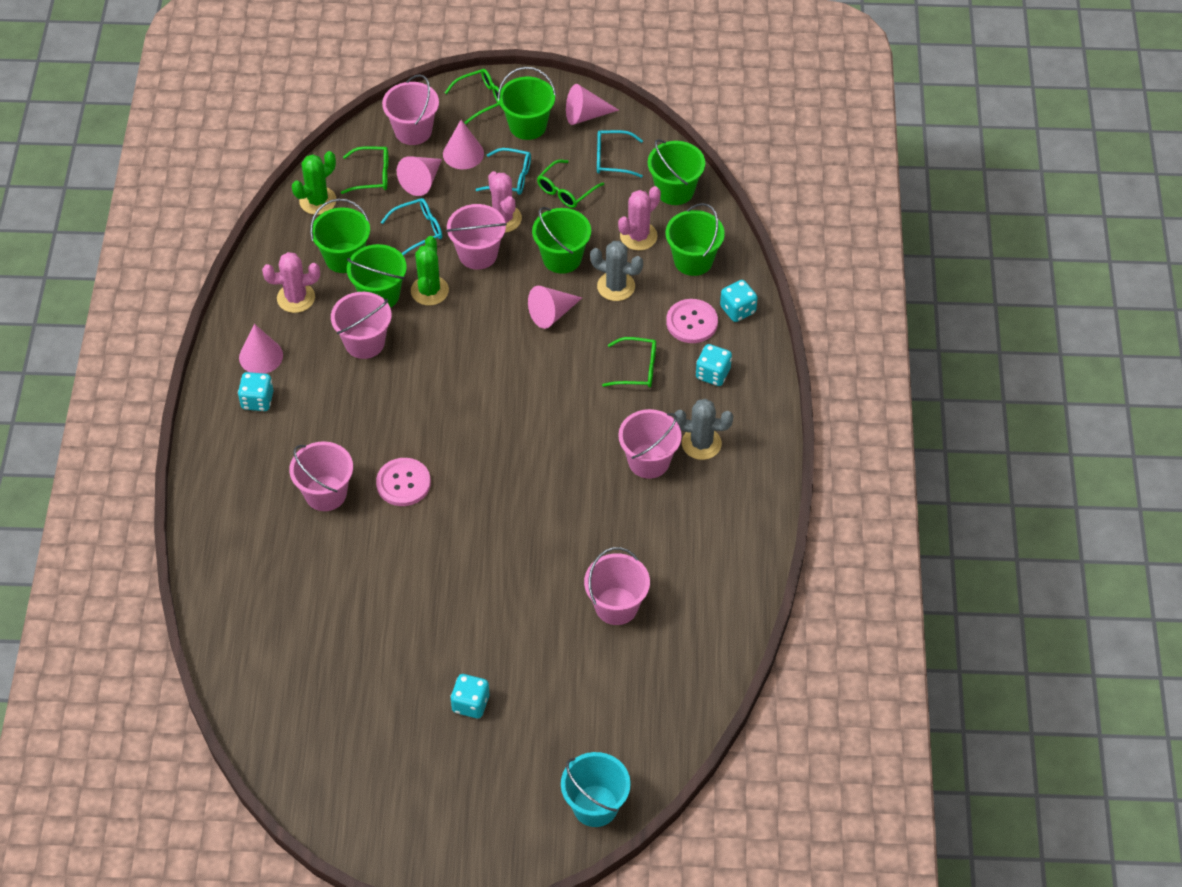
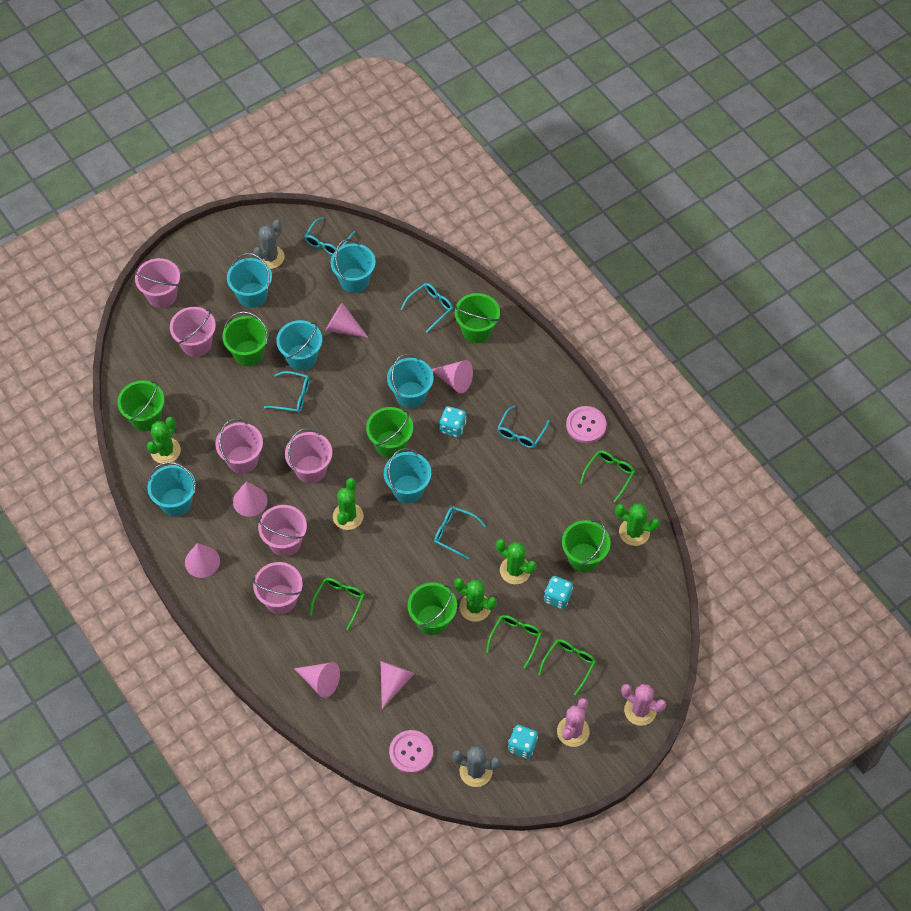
green cactus: [292,151,336,215] [411,236,449,305] = 2 -> [147,417,181,463] [333,478,364,530] [454,578,497,622] [496,539,537,584] [615,503,660,546] = 5
pink cactus: [262,252,320,313] [488,171,522,233] [618,186,661,251] = 3 -> [557,698,590,747] [621,684,666,726] = 2
pink cone: [239,324,283,374] [397,156,442,196] [443,120,484,169] [528,286,582,329] [566,84,619,125] = 5 -> [185,543,220,578] [233,482,268,517] [294,662,340,698] [325,303,368,338] [380,661,415,709] [432,360,473,393] = 6
turquoise bucket: [561,752,631,827] = 1 -> [147,462,196,516] [227,253,272,308] [276,320,322,371] [331,239,375,293] [384,448,431,503] [387,354,434,408] = 6
turquoise dice: [238,372,273,411] [450,674,489,718] [696,344,732,386] [720,280,758,322] = 4 -> [440,406,466,438] [508,725,538,759] [544,576,573,609] = 3
turquoise glasses: [381,198,442,256] [476,148,531,195] [597,130,643,178] = 3 -> [264,371,310,413] [304,217,356,255] [401,283,453,333] [434,506,486,560] [497,405,550,448] = 5

